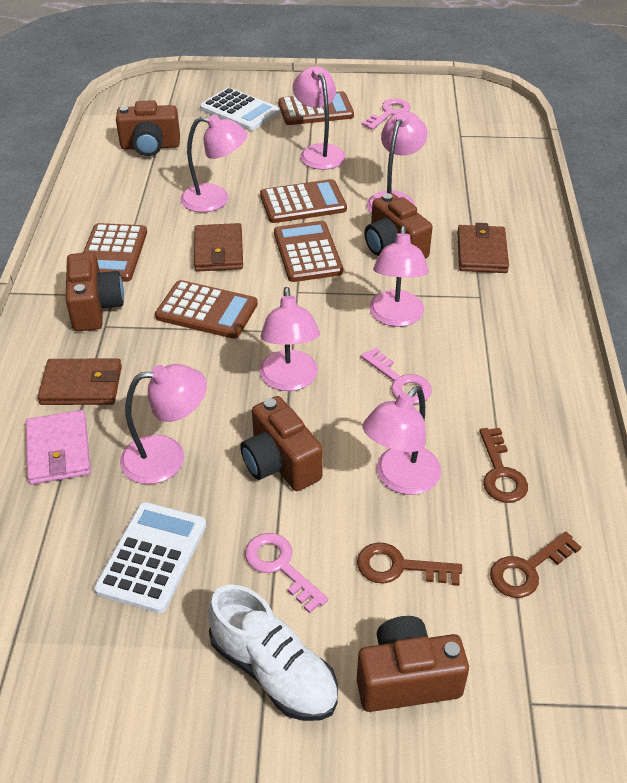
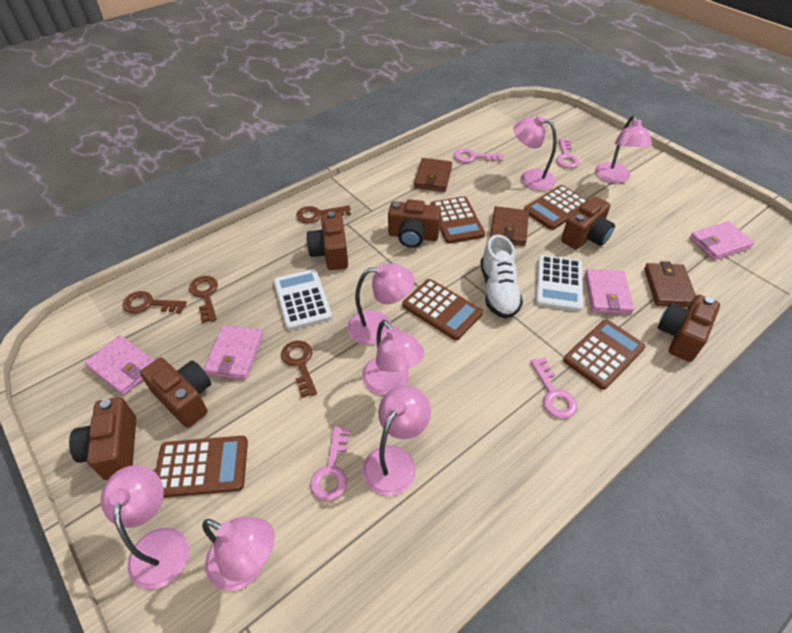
brown camera: [65,252,124,331] [116,100,180,156] [240,396,323,491] [357,616,469,712] [364,193,433,259] = 5 -> [69,397,136,480] [140,358,211,428] [306,211,348,270] [388,199,441,248] [561,197,615,249] [658,295,720,362] = 6
brown key: [357,542,462,586] [479,428,528,503] [490,531,581,598] = 3 -> [122,291,187,314] [189,276,218,323] [281,340,317,398] [296,206,351,223] = 4
pink key: [245,533,328,613] [361,99,411,130] [361,347,432,404] = 3 -> [310,426,350,501] [454,149,503,163] [530,358,577,419] [556,139,579,168] = 4
pink wallet: [26,410,91,485] = 1 -> [84,335,155,395] [203,325,263,380] [585,269,634,314] [689,221,754,260] = 4

